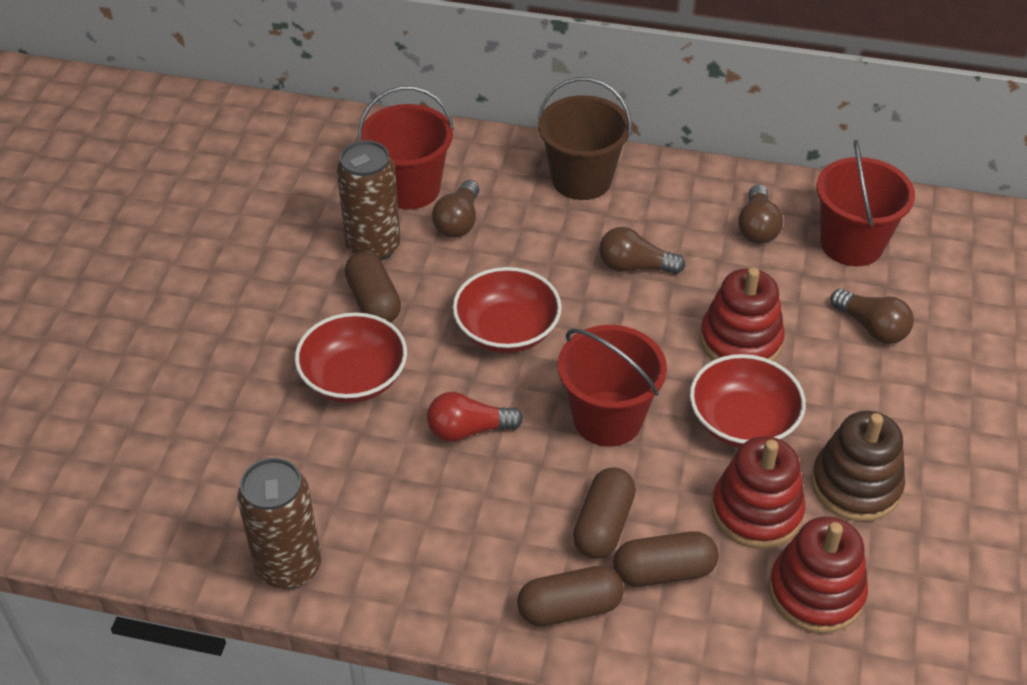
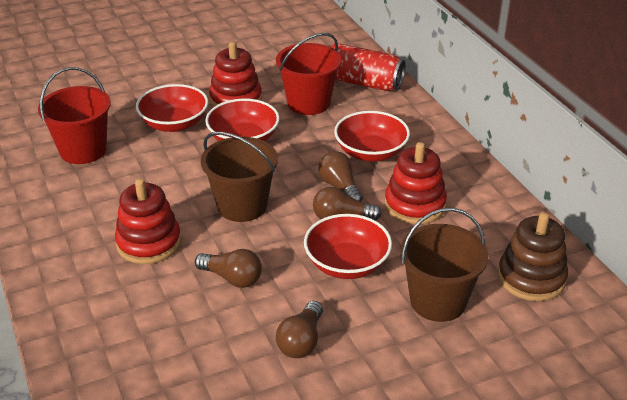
brown bucket: [538,77,632,200] = 1 -> [201,132,278,222] [400,208,488,322] = 2
brown can: [237,458,321,589] [337,140,401,261] = 2 -> none = 0
brown capsule: [345,252,401,323] [517,566,624,627] [573,467,636,559] [613,531,719,587] = 4 -> none = 0
red bowl: [295,312,407,403] [453,267,562,353] [690,354,806,448] = 3 -> [136,84,208,132] [205,99,280,141] [304,214,392,279] [334,111,410,162] = 4
red bucket: [358,86,454,209] [558,325,667,446] [817,140,915,266] = 3 -> [38,67,111,164] [276,33,342,115] = 2
red can: none = 0 -> [328,43,405,91] = 1
red light bulb: [427,392,523,442] = 1 -> none = 0

